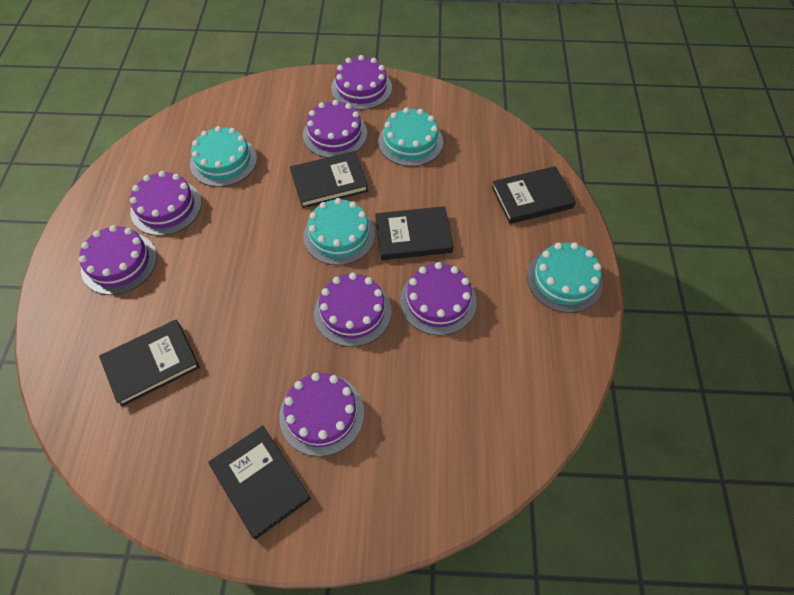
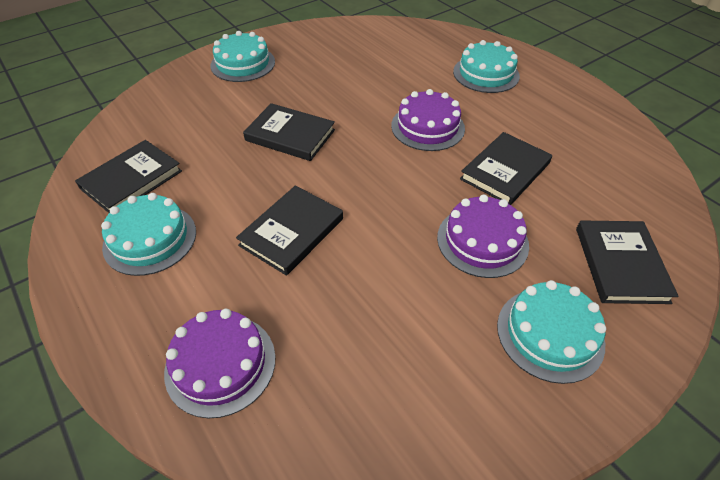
purple cake: [79,225,157,295] [130,171,202,236] [279,373,364,457] [303,100,367,158] [314,273,392,347] [331,55,392,110] [400,262,477,335] = 7 -> [164,309,276,418] [391,89,465,151] [437,195,529,278] = 3

